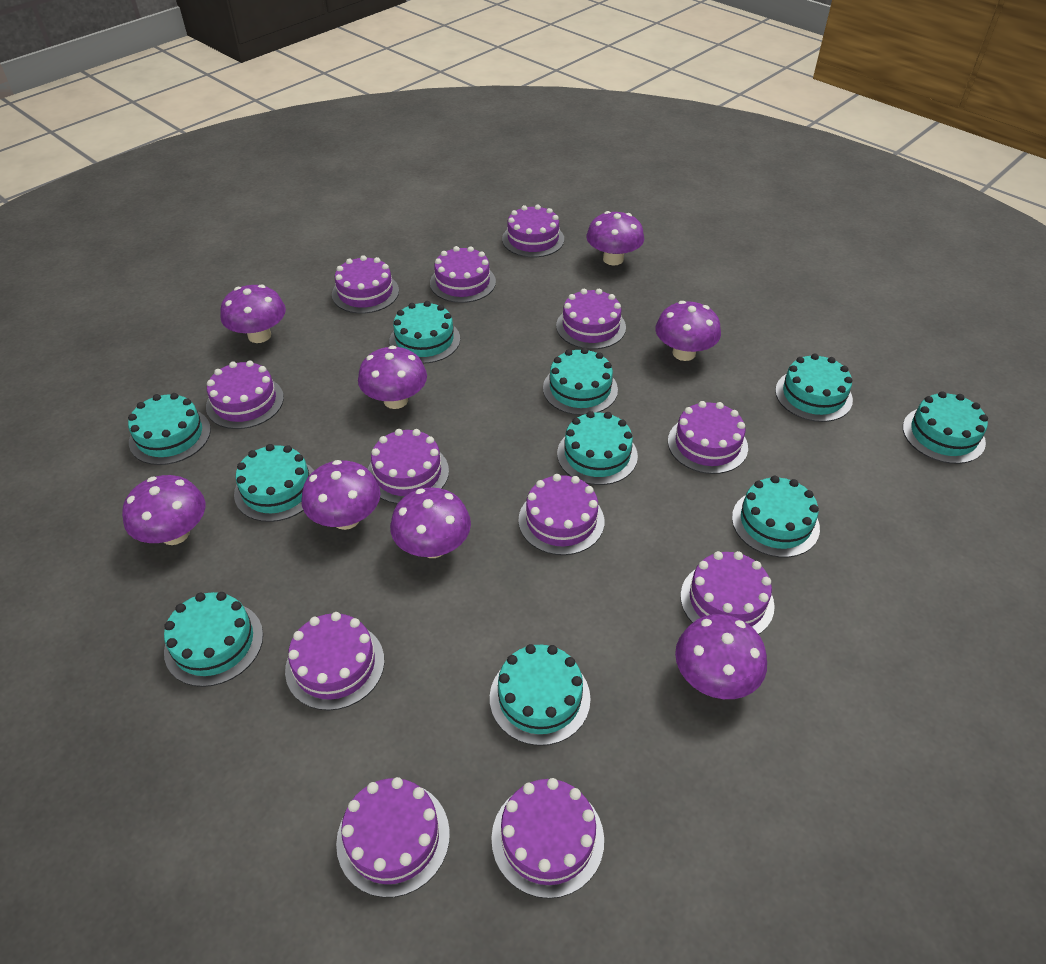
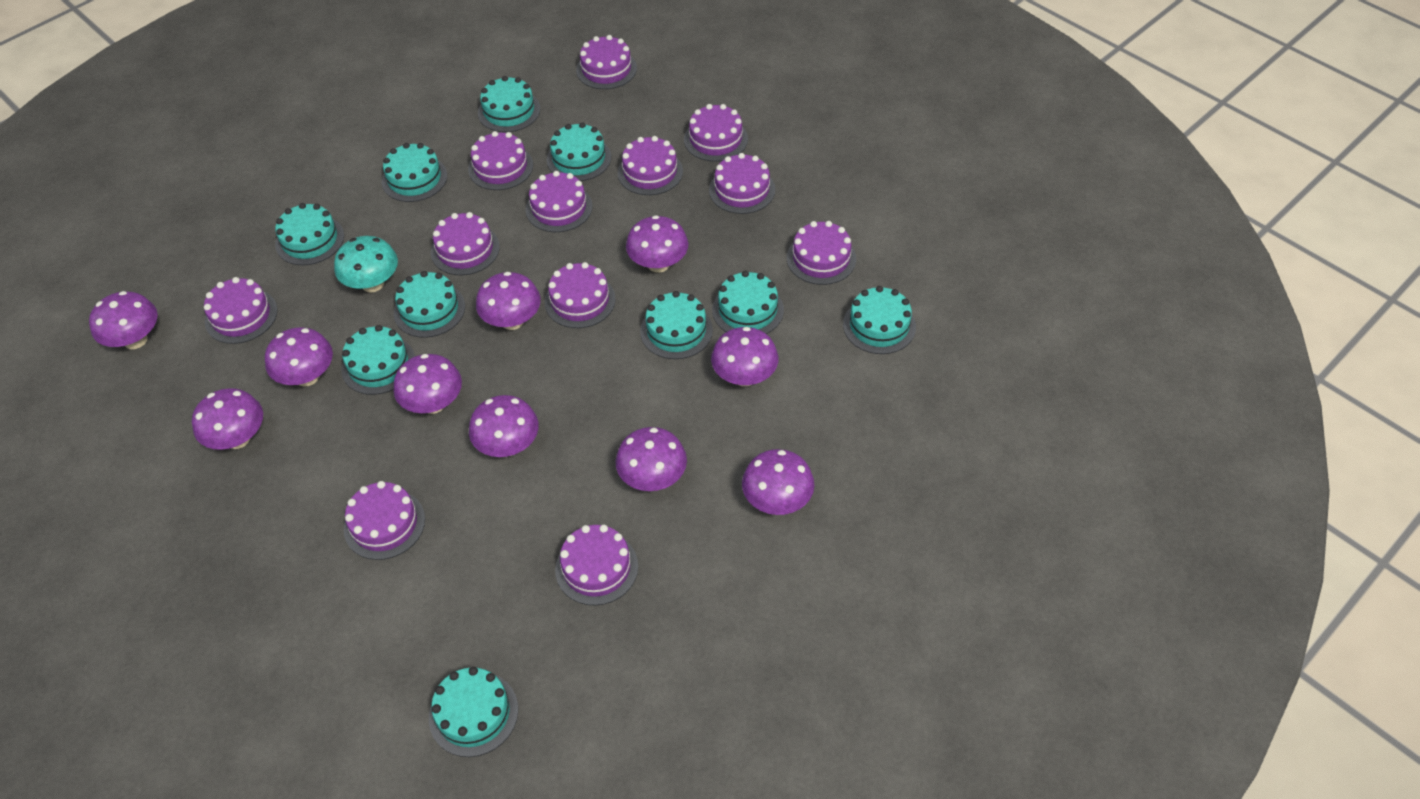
purple mushroom: [122,475,205,545] [220,285,286,343] [301,460,380,530] [358,346,427,409] [390,487,471,558] [586,211,644,265] [656,301,721,361] [675,614,767,699] = 8 -> [89,291,158,349] [192,388,263,450] [265,327,333,387] [394,354,462,414] [469,395,539,457] [476,272,541,330] [616,427,687,491] [626,215,688,273] [711,327,778,387] [742,449,814,515] = 10
turquoise mushroom: none = 0 -> [334,236,398,292] = 1

